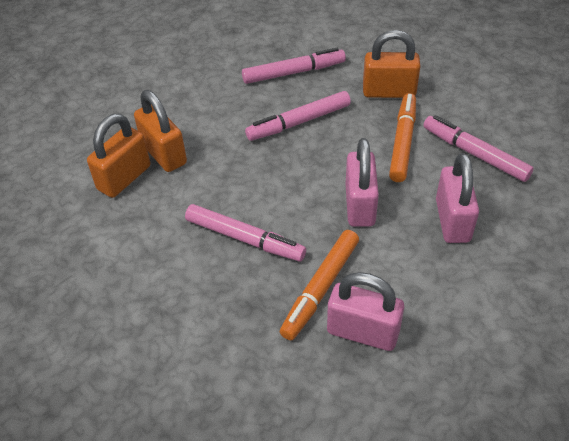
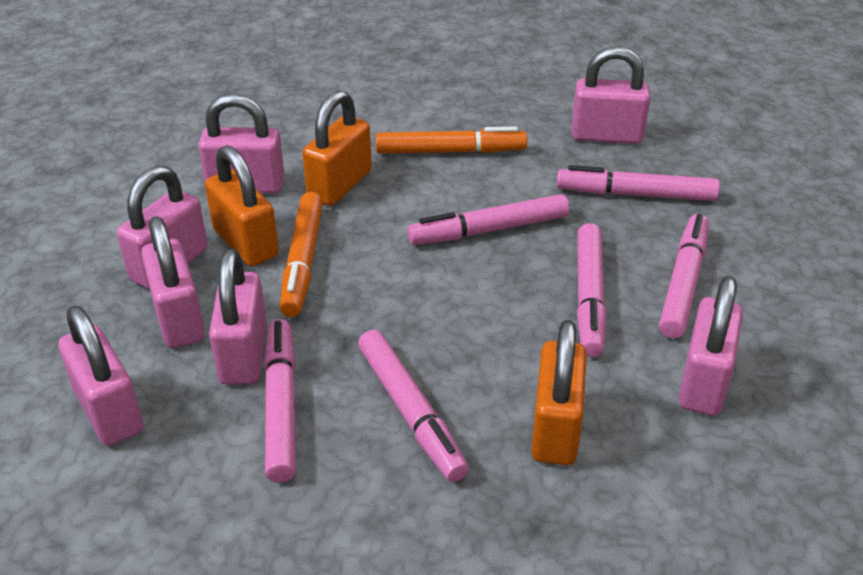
pink marker: [185,204,306,262] [242,48,346,84] [245,91,351,141] [423,115,534,182] = 4 -> [264,319,296,483] [358,330,469,482] [407,194,569,245] [557,165,720,201] [577,223,606,357] [659,214,709,339] = 6
pink padlock: [327,272,404,351] [345,138,379,227] [436,153,479,243] = 3 -> [58,305,143,446] [117,166,208,289] [141,216,205,348] [198,94,285,194] [209,249,267,385] [572,47,650,144] [678,276,743,416] = 7

